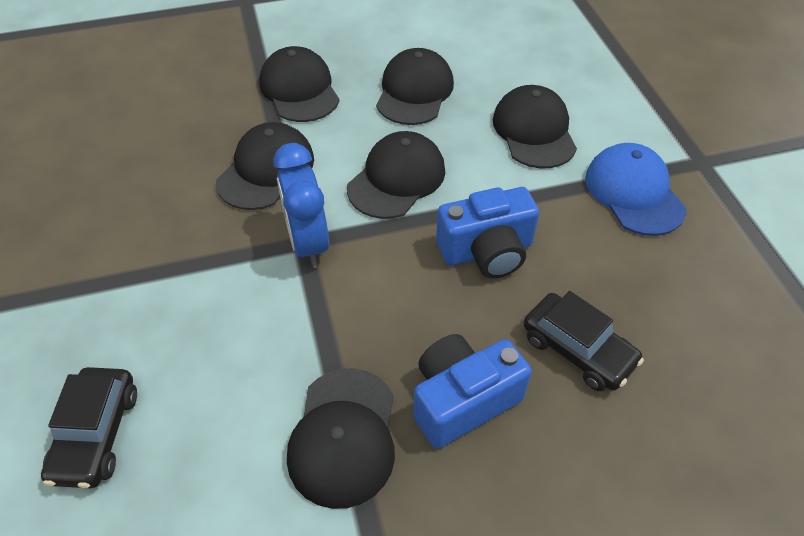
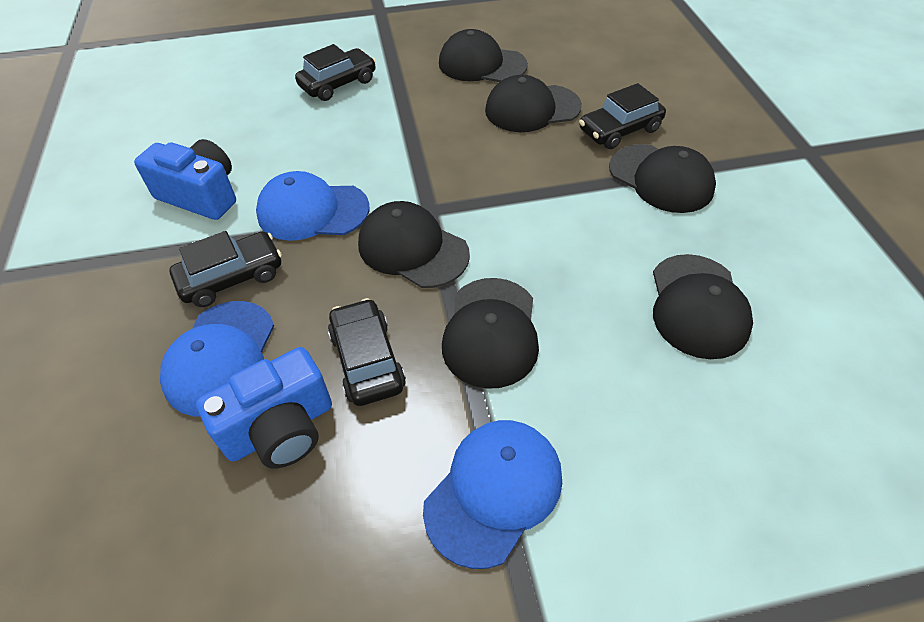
black car: [41,367,137,488] [523,291,644,391] = 2 -> [170,231,282,307] [295,44,376,101] [328,298,406,406] [579,83,666,149] = 4
blue cap: [585,143,686,236] = 1 -> [160,301,274,417] [256,171,369,241] [423,420,562,569] = 3
blue clock: [273,143,329,268] = 1 -> none = 0

